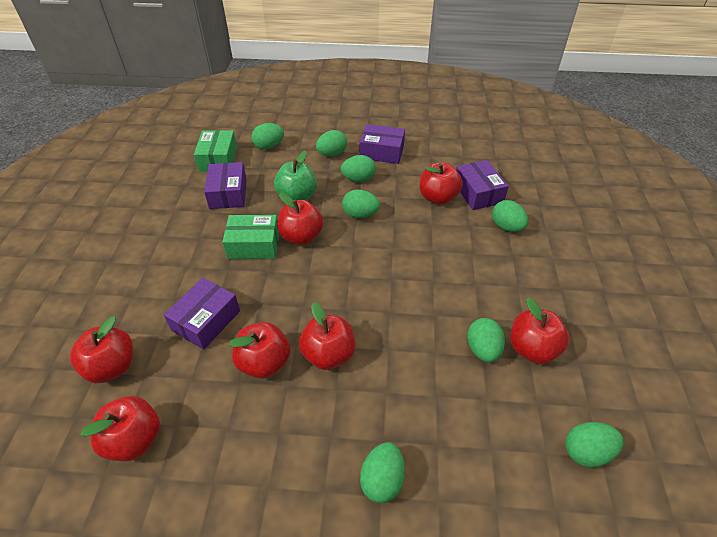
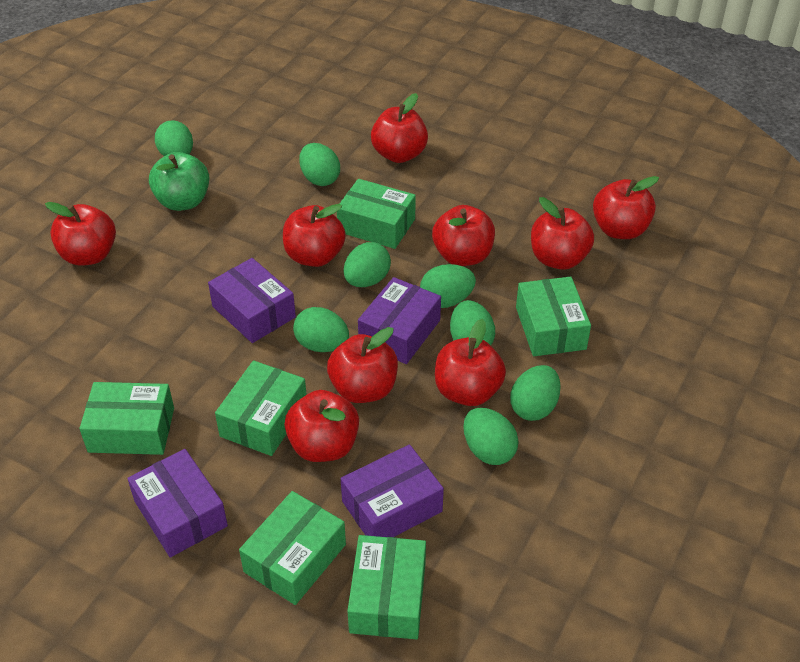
green box: [194,130,237,172] [222,215,279,259] = 2 -> [79,382,174,455] [215,360,307,456] [239,491,346,605] [337,179,416,249] [348,535,426,639] [516,277,591,356] = 6
red apple: [70,316,133,384] [80,396,160,461] [229,322,290,379] [277,193,323,245] [299,302,355,370] [420,163,463,205] [511,297,570,364] = 7 -> [45,202,116,265] [283,204,346,267] [284,390,359,462] [327,327,398,403] [371,93,428,163] [432,205,495,266] [435,319,506,406] [531,197,594,270] [593,176,659,239] = 9

